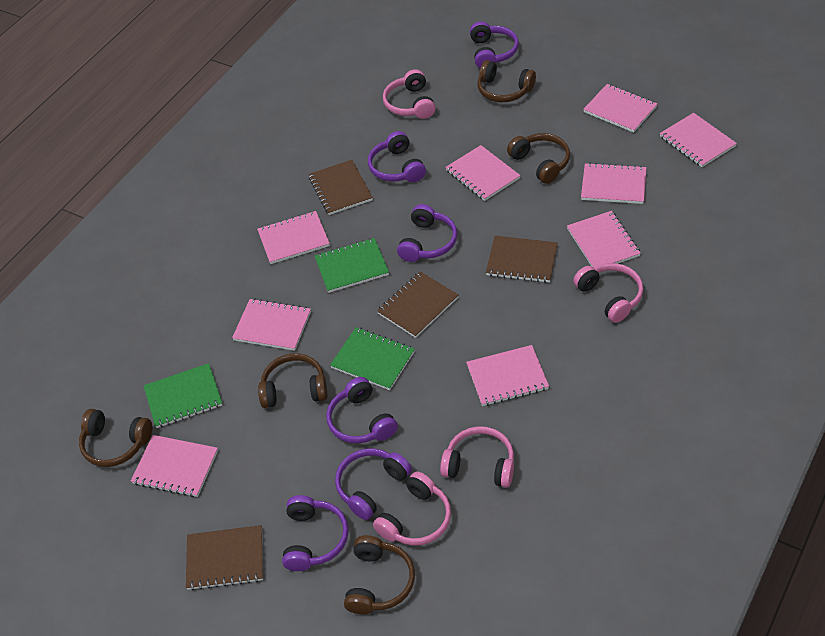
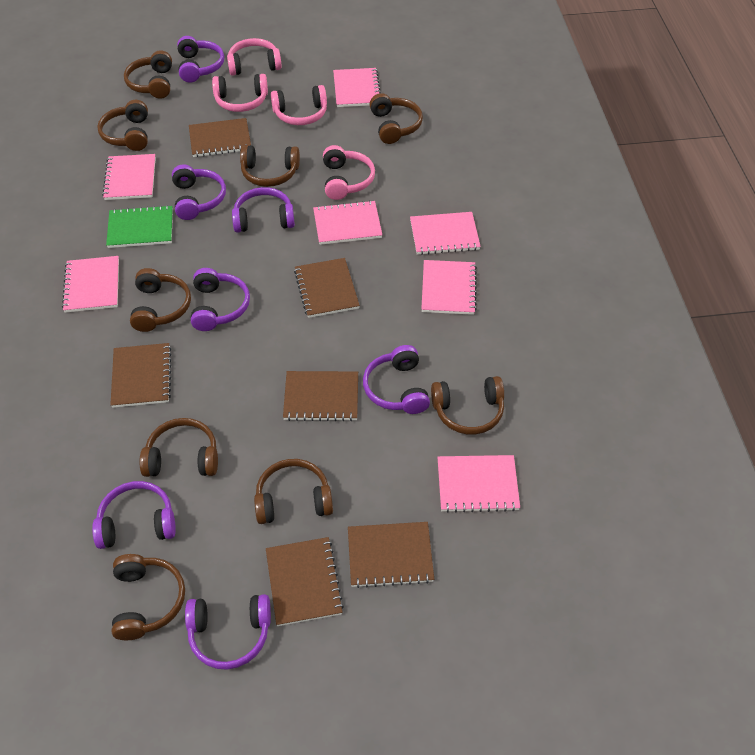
brown headphones: [79,409,152,467] [258,353,327,408] [344,535,415,614] [478,60,536,102] [507,133,570,184] = 5 -> [97,100,148,151] [112,554,185,640] [124,50,172,99] [130,268,191,332] [139,418,218,477] [240,145,300,187] [254,459,333,524] [370,93,423,144] [431,376,504,435] = 9
brown notebook: [186,525,263,590] [309,160,373,215] [377,271,458,338] [486,236,558,283] = 4 -> [110,343,171,408] [189,118,251,157] [266,537,344,626] [283,371,358,421] [294,258,360,318] [348,522,434,588] = 6
green notebook: [143,363,222,428] [314,238,389,293] [330,327,415,390] = 3 -> [106,205,173,248] = 1
pink notebook: [131,435,218,497] [232,298,311,351] [257,211,330,264] [445,145,520,201] [466,345,549,406] [567,211,641,268] [581,163,646,204] [583,84,657,133] [660,113,737,167] = 9 -> [62,256,119,313] [102,154,156,200] [313,200,382,245] [333,68,381,107] [410,212,481,255] [421,260,477,315] [437,455,520,513] = 7
purple headphones: [282,495,349,571] [326,377,398,443] [335,448,412,520] [368,131,426,182] [397,204,457,262] [470,21,519,68] = 6 -> [92,481,176,549] [172,164,226,220] [177,36,224,83] [185,594,271,670] [191,268,250,331] [232,187,295,233] [363,345,430,414] = 7

